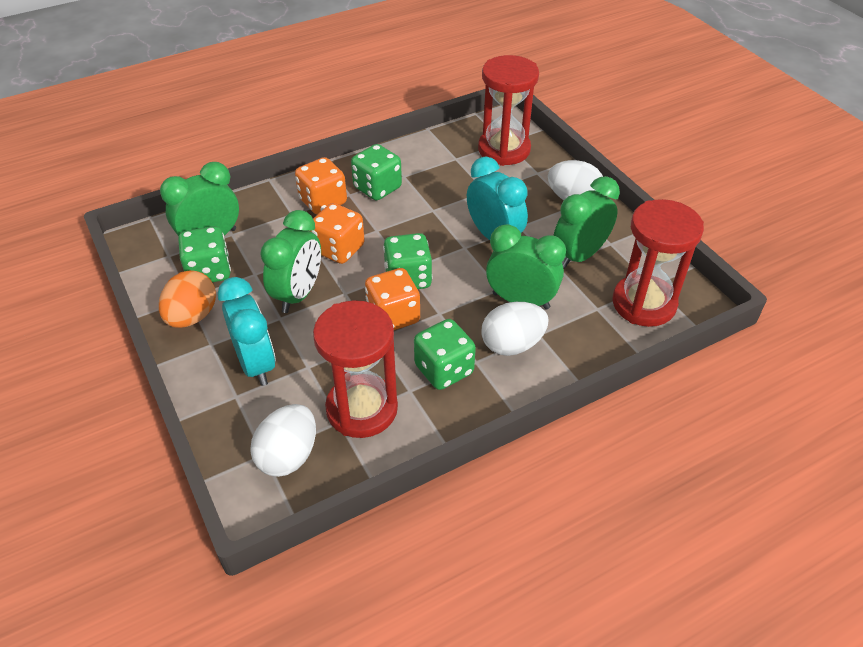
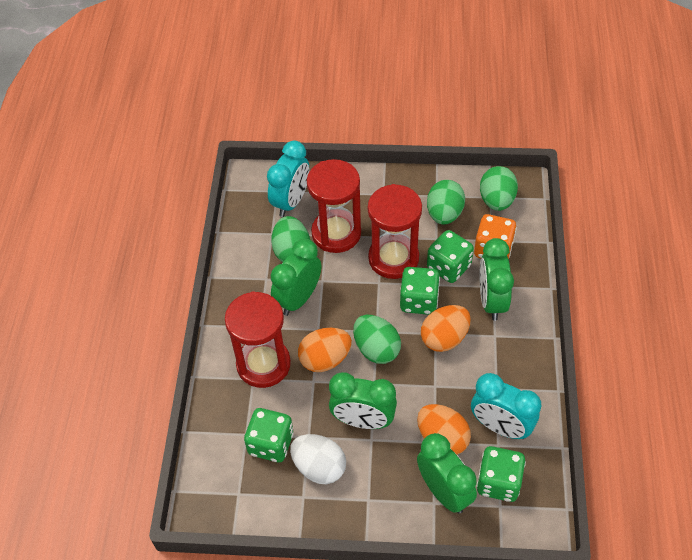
green egg: none = 0 -> [271,216,310,262] [353,315,401,364] [427,180,465,224] [480,166,518,211] = 4
orange dice: [295,157,347,215] [310,203,365,264] [365,268,420,330] = 3 -> [474,214,517,259] = 1
orange egg: [159,270,216,328] = 1 -> [298,328,352,372] [417,404,471,455] [421,305,471,352] = 3
white egg: [250,404,316,477] [481,302,549,356] [548,160,603,200] = 3 -> [290,434,346,484] = 1

